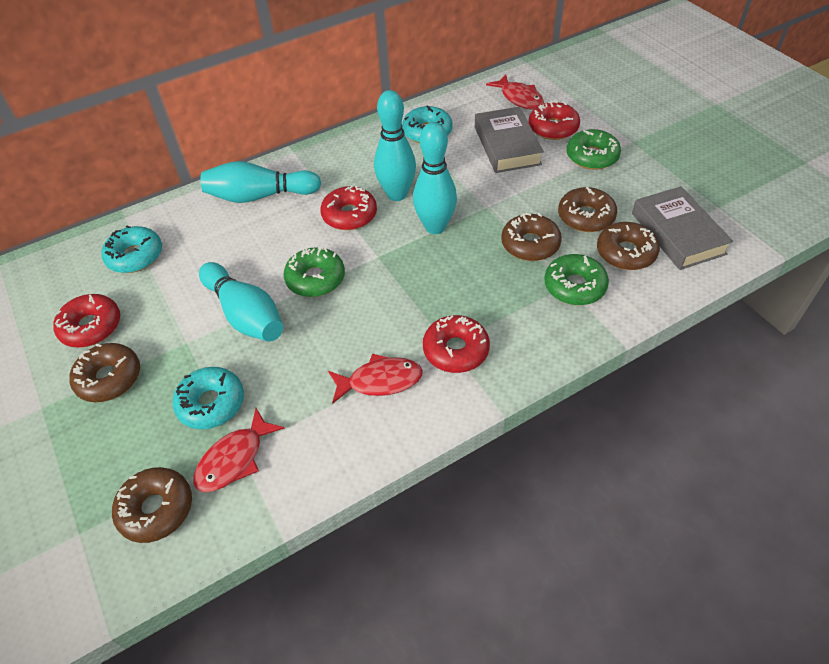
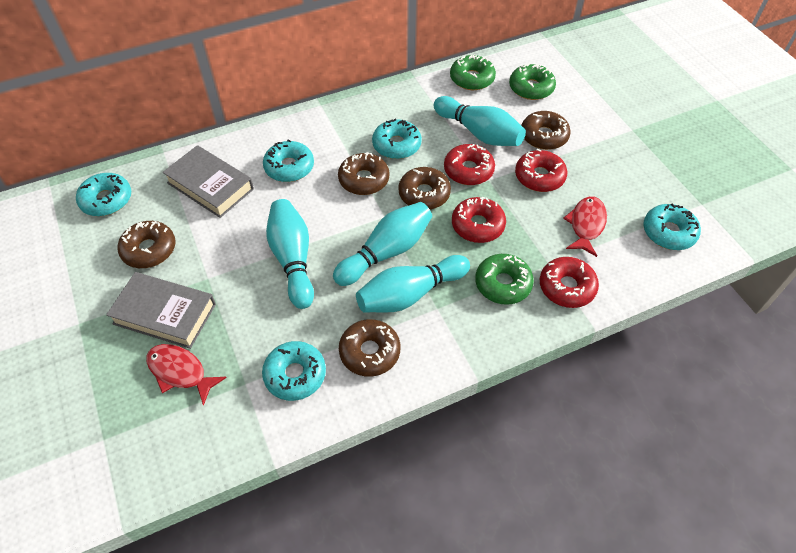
red fish: [193,408,285,492] [328,354,423,404] [486,74,544,109] = 3 -> [146,344,227,406] [563,196,607,257] = 2
turquoise donut: [101,226,162,273] [172,367,244,429] [402,106,453,143] = 3 -> [76,173,131,216] [262,341,326,401] [263,139,314,182] [372,119,422,159] [643,204,701,250] = 5

